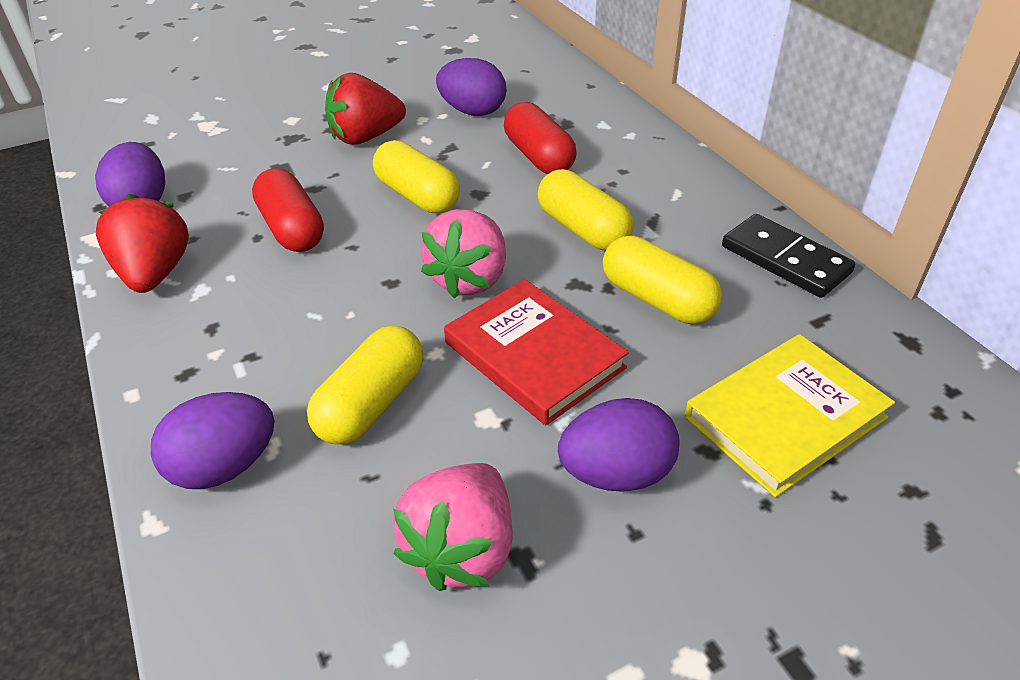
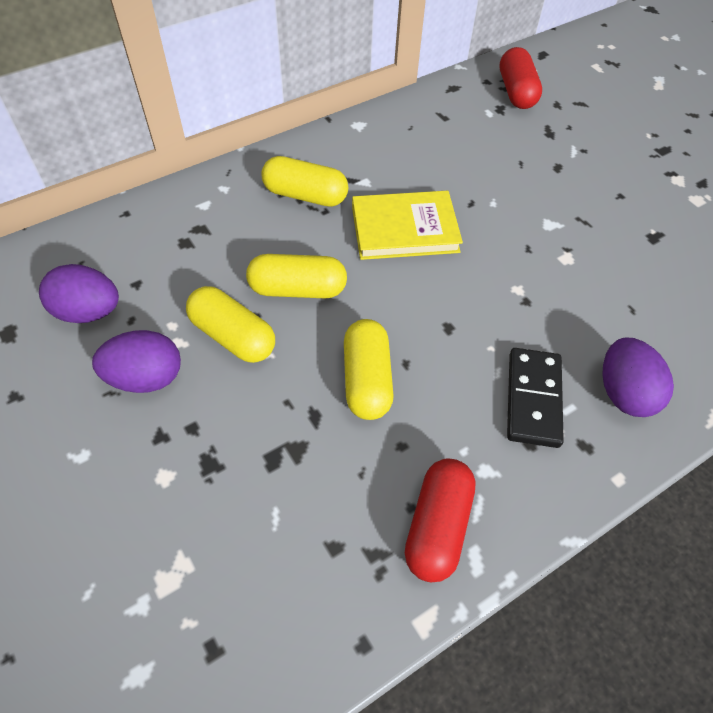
pink strawberry: [393,463,513,591] [421,209,506,299] = 2 -> none = 0
purple egg: [95,142,165,207] [151,392,275,489] [436,58,506,116] [558,398,679,492] = 4 -> [39,264,119,323] [92,330,181,393] [602,338,674,417] = 3
red book: [444,279,629,425] = 1 -> none = 0
red strawberry: [96,194,189,293] [325,73,406,144] = 2 -> none = 0

